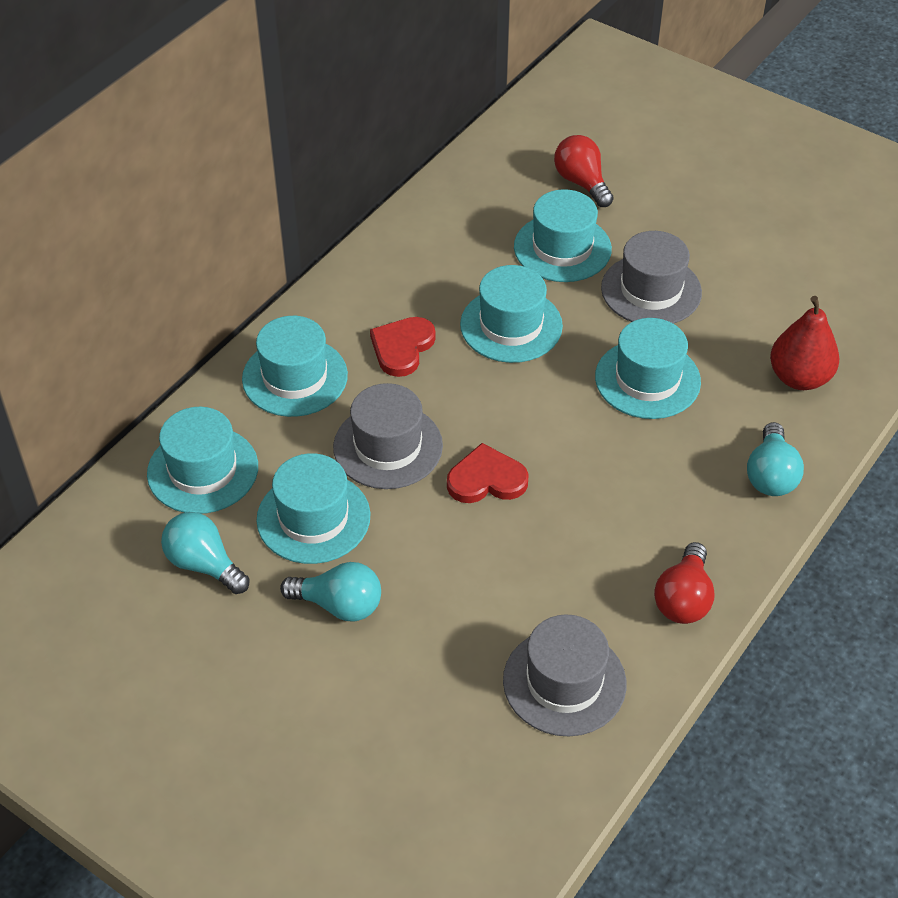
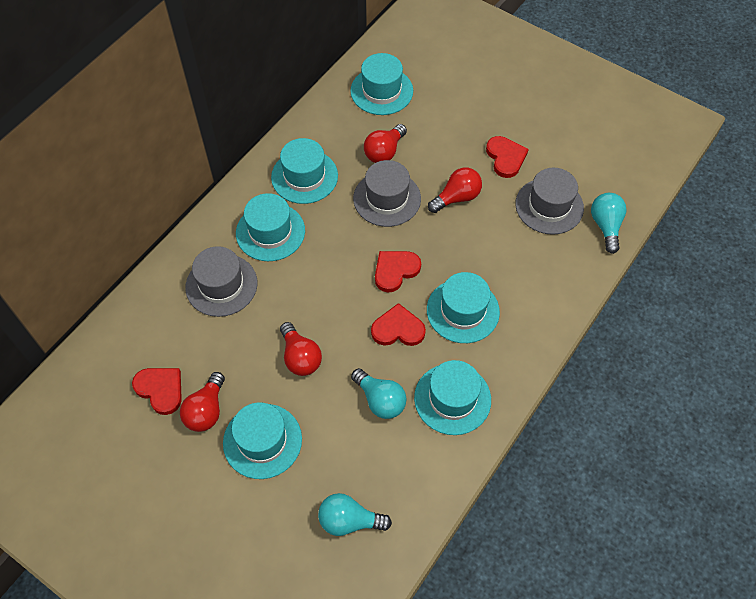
red heart: [370,317,436,377] [447,443,529,503] = 2 -> [132,368,182,415] [371,303,426,346] [375,251,421,292] [486,136,529,178] = 4
red light bulb: [554,135,614,207] [654,542,715,624] = 2 -> [180,372,225,432] [280,322,322,376] [364,124,407,163] [428,167,482,213] = 4
red pear: [770,296,839,390] = 1 -> none = 0

